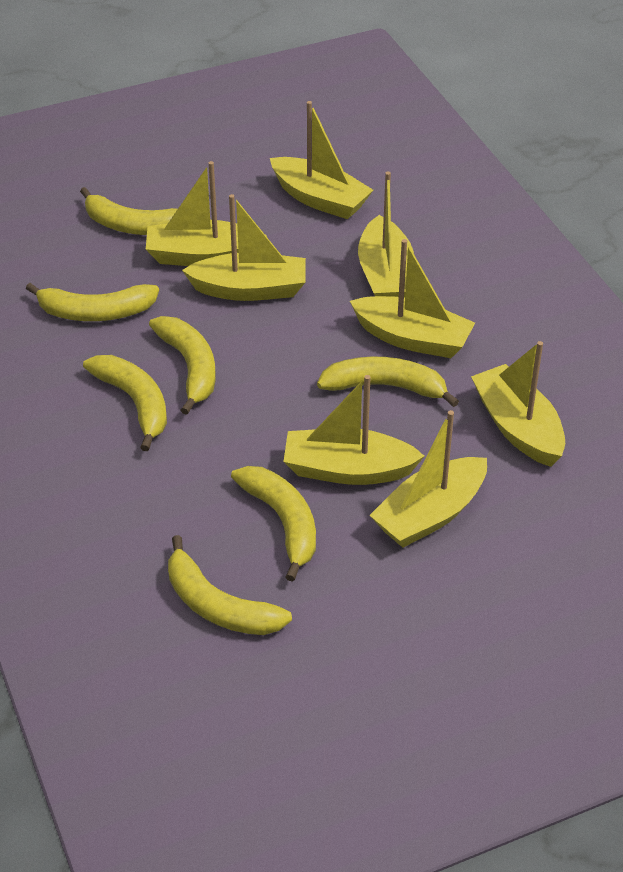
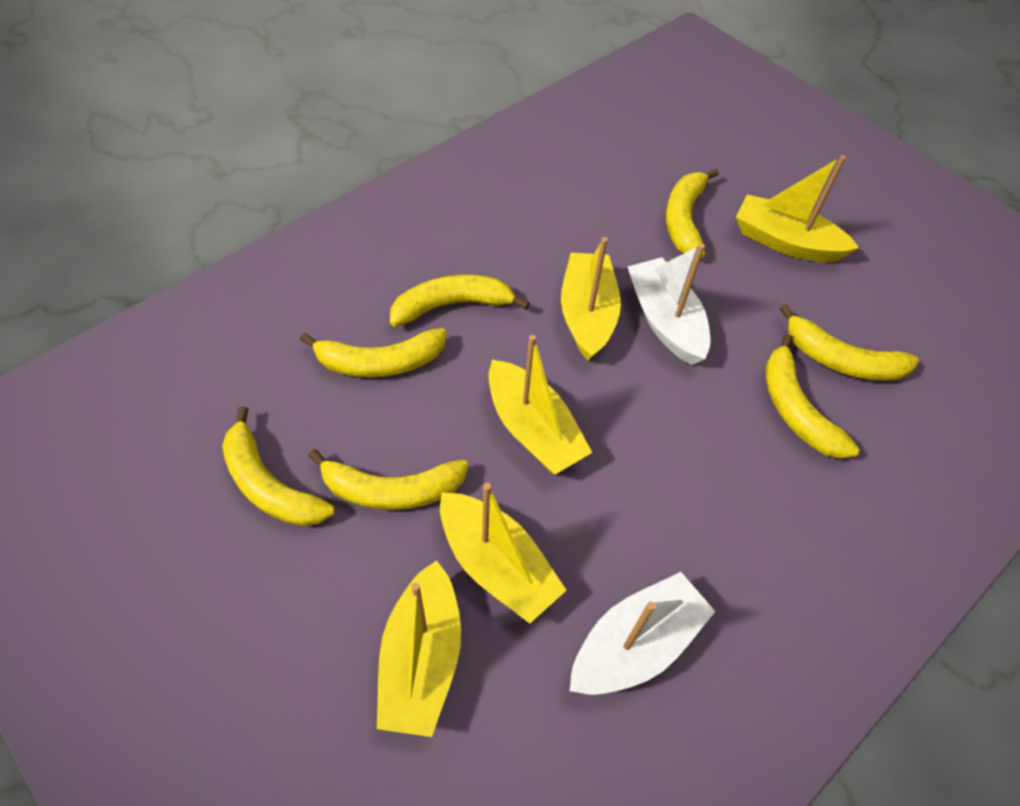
white boat: none = 0 -> [570,572,716,695] [628,244,710,365] = 2
yellow boat: [146,161,267,266] [182,194,306,301] [270,101,373,219] [283,375,424,485] [350,239,475,358] [358,172,414,297] [370,410,487,548] [471,341,565,467] = 8 -> [377,560,461,737] [440,483,567,624] [488,335,592,474] [561,237,621,361] [736,155,859,262] = 5

